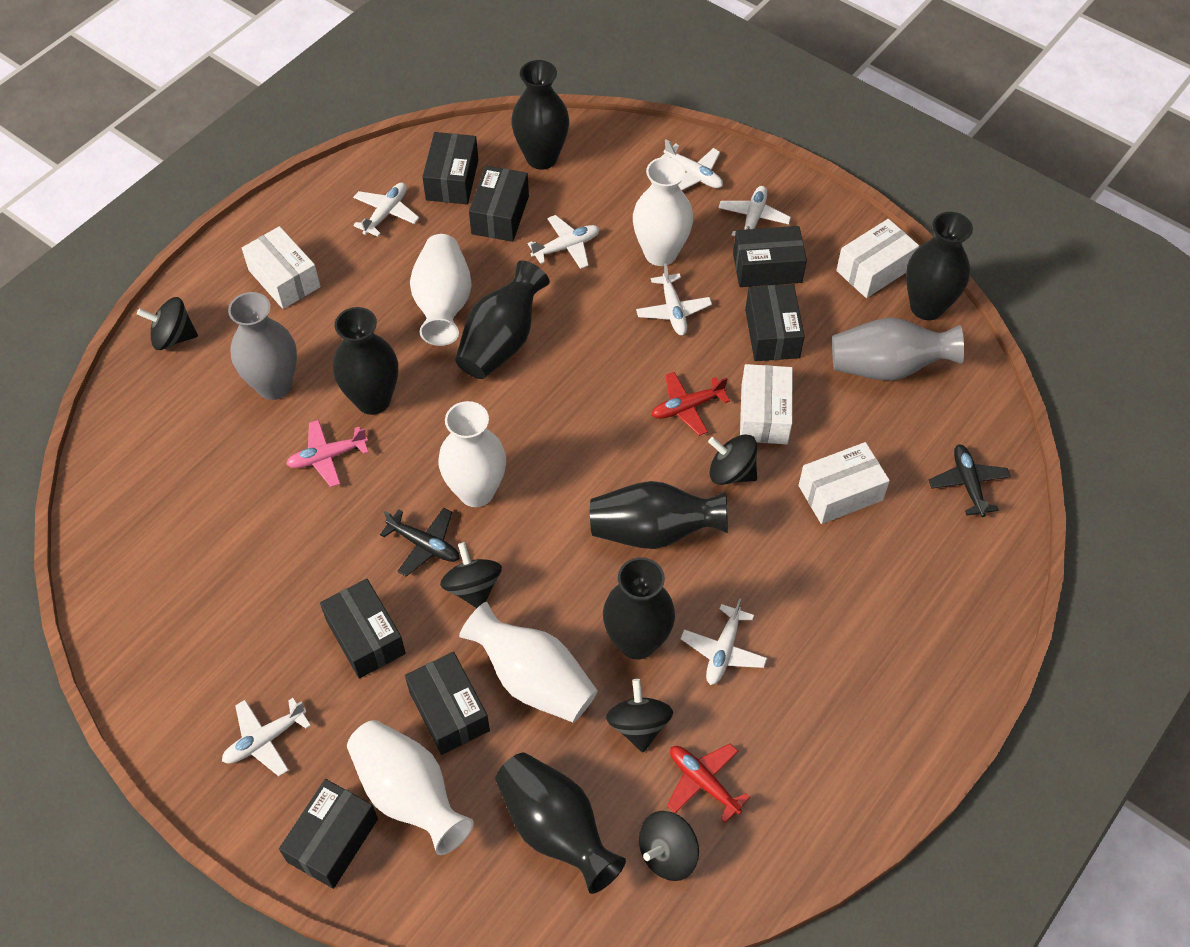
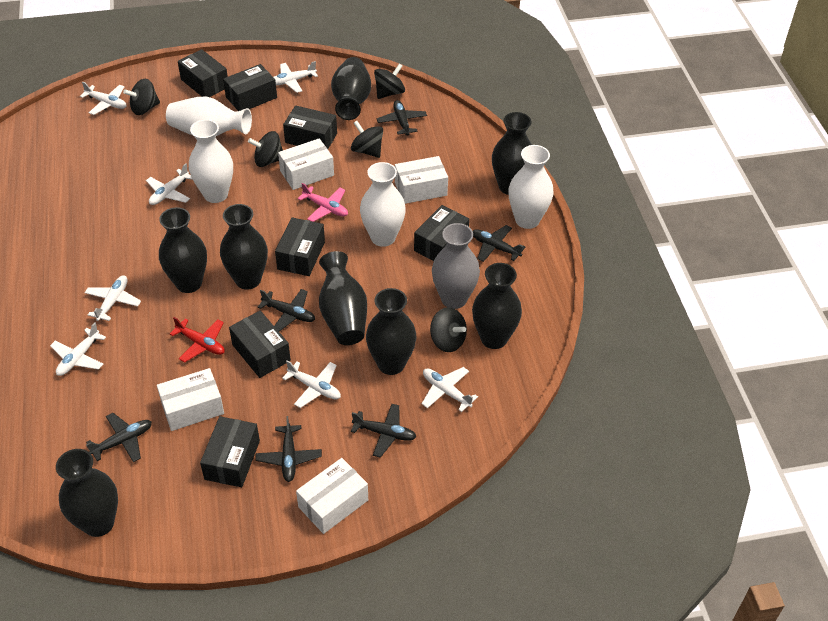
black plane: [380,508,460,577] [929,444,1011,517] = 2 -> [86,413,152,462] [256,416,322,482] [258,289,315,332] [351,404,416,458] [377,100,427,135] [473,225,525,262] = 6
black vase: [333,307,398,415] [455,260,550,379] [495,753,626,894] [511,60,569,170] [590,481,728,549] [603,557,675,659] [906,212,973,320] = 7 -> [56,449,118,537] [159,207,207,293] [220,204,268,290] [319,251,367,345] [331,57,371,120] [366,288,416,375] [472,263,522,349] [492,112,532,195] = 8
grey vase: [228,292,297,400] [832,318,964,381] = 2 -> [432,223,480,309] = 1
red plane: [652,372,730,436] [667,744,751,823] = 2 -> [169,317,225,363] = 1
white vase: [347,720,474,855] [410,234,472,346] [438,401,506,507] [459,602,598,723] [633,157,693,266] = 5 -> [166,97,252,136] [189,119,233,203] [360,162,406,247] [508,145,553,229] = 4

